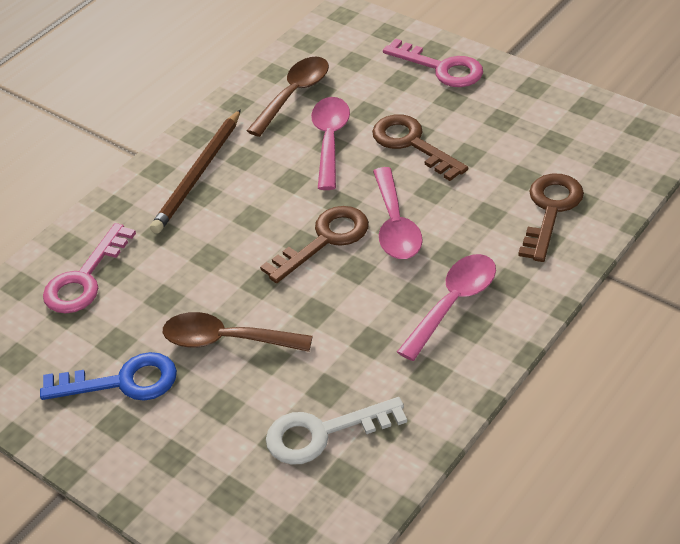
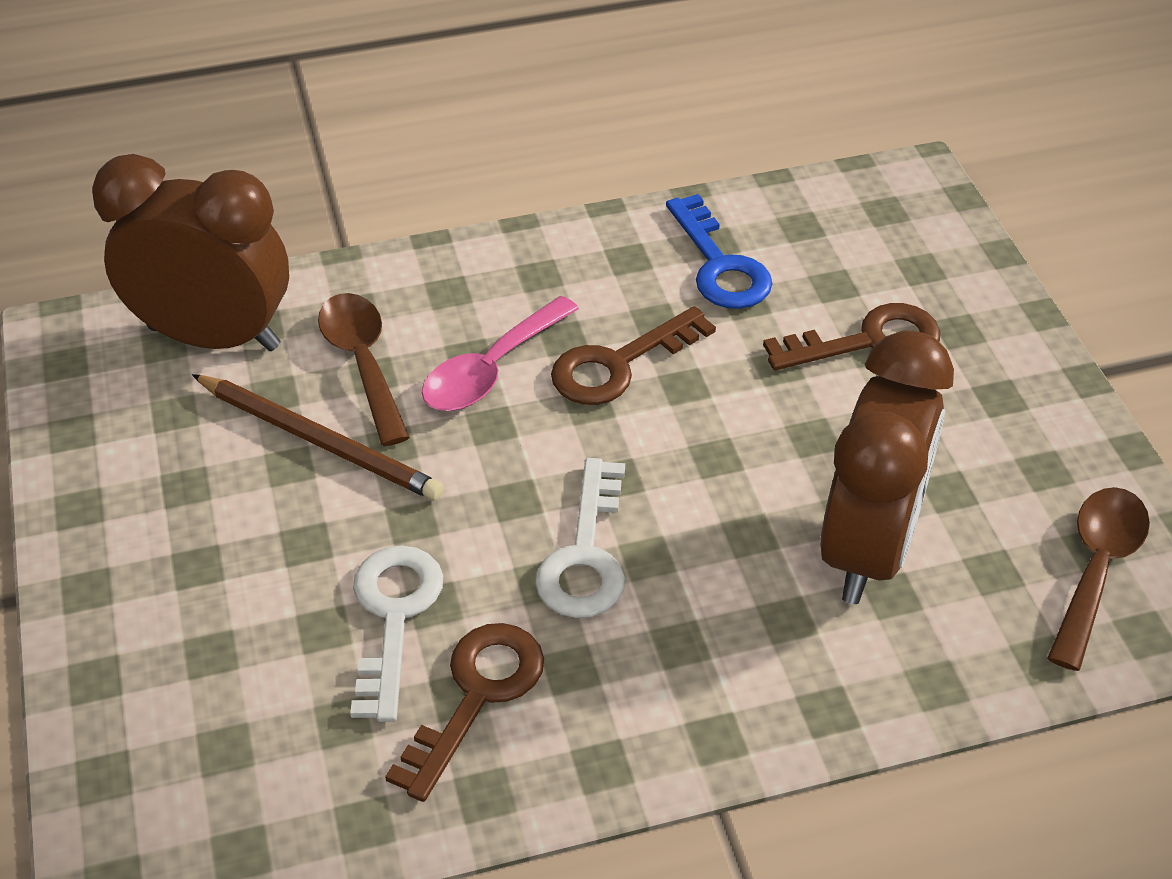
brown clock: none = 0 -> [92,154,289,351] [820,330,954,604] = 2
pink key: [43,223,136,313] [383,39,483,87] = 2 -> none = 0
pink spoon: [311,97,350,190] [373,167,423,259] [397,254,496,361] = 3 -> [422,296,579,411] = 1
white key: [266,397,407,465] = 1 -> [350,545,443,722] [535,458,625,618] = 2

